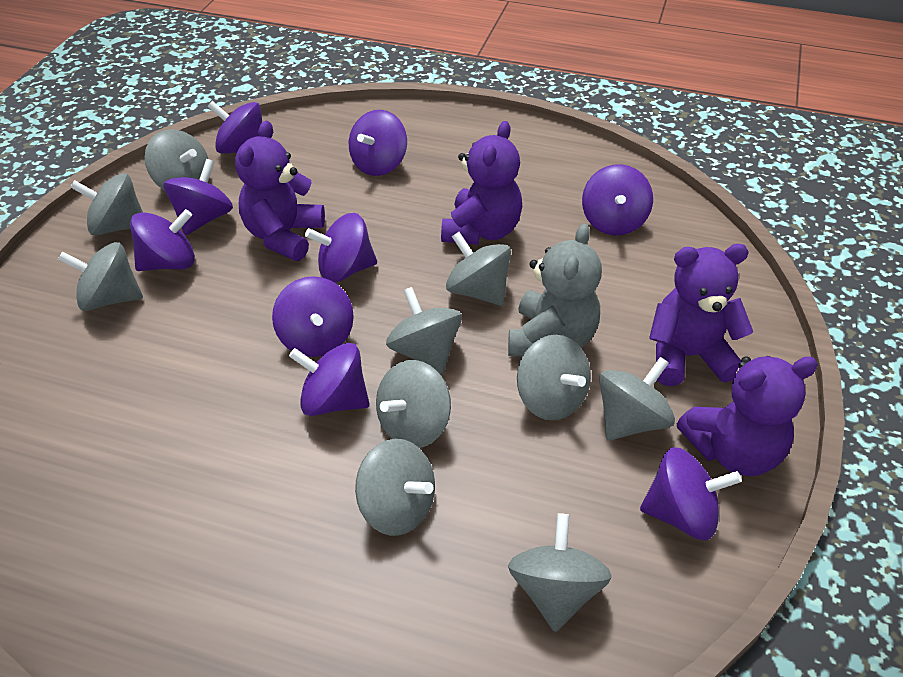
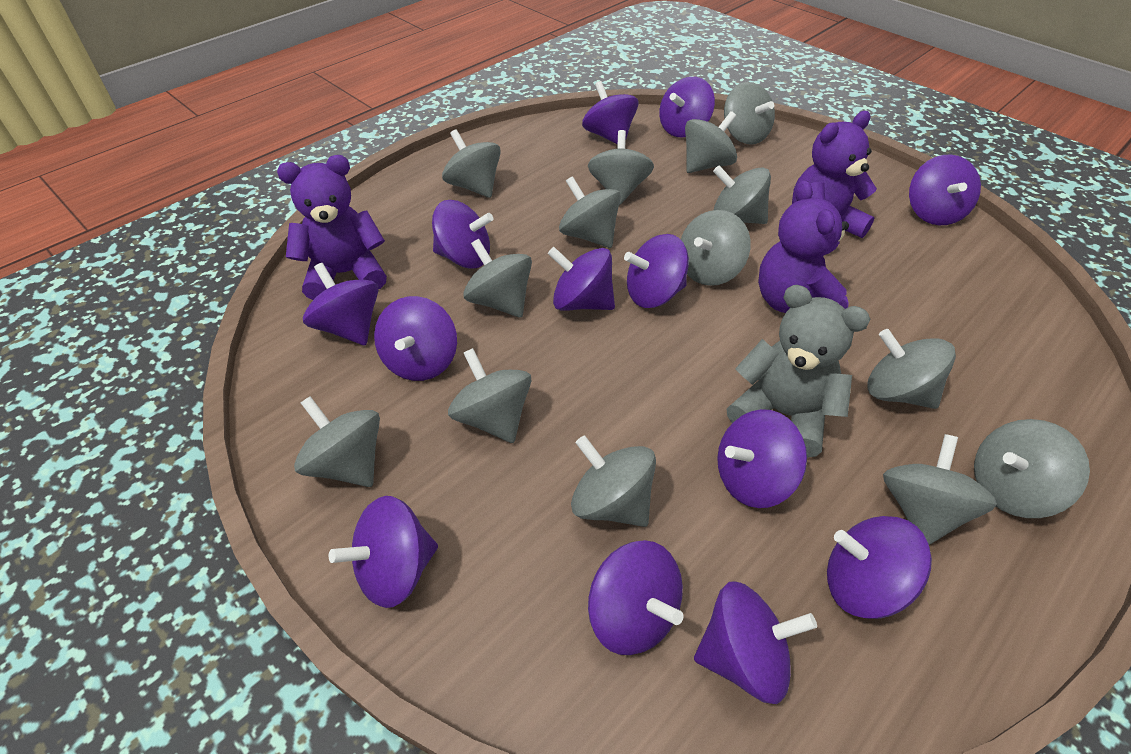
grey spinning top: [58,242,143,311] [70,173,143,236] [145,129,208,190] [355,439,435,536] [376,360,451,448] [386,287,462,374] [446,232,511,306] [508,513,612,632] [517,335,591,421] [599,357,675,441] = 10 -> [294,396,380,487] [442,129,501,198] [448,348,531,443] [463,239,532,318] [559,176,621,248] [571,435,656,527] [588,130,654,205] [681,210,751,286] [685,111,737,173] [713,165,771,224] [724,82,775,145] [867,329,956,409] [883,434,997,545] [974,419,1090,518] = 14
purple spinning top: [130,209,195,271] [163,159,233,235] [208,101,262,153] [272,276,354,357] [289,343,370,416] [305,213,377,283] [349,110,407,176] [582,164,653,235] [640,447,742,541] = 9 -> [303,263,379,346] [329,496,438,608] [374,296,457,381] [432,200,493,268] [548,247,615,311] [582,81,638,145] [588,540,684,655] [624,234,689,308] [659,77,715,137] [694,581,817,704] [717,409,807,508] [827,516,932,619] [909,154,981,225] = 13
purple teddy bear: [235,121,325,261] [441,121,522,245] [649,244,753,386] [677,356,818,476] = 4 -> [277,155,387,300] [758,180,849,313] [792,111,877,254] = 3

